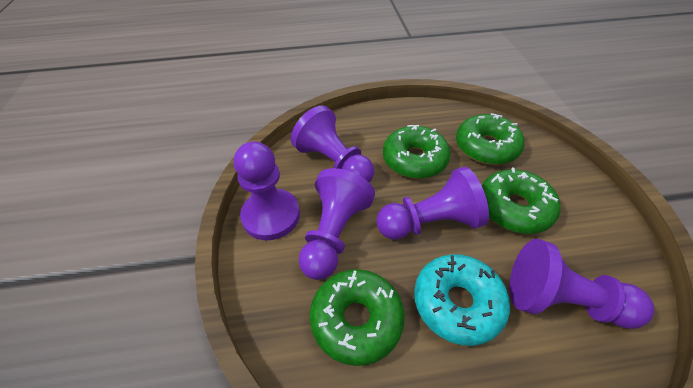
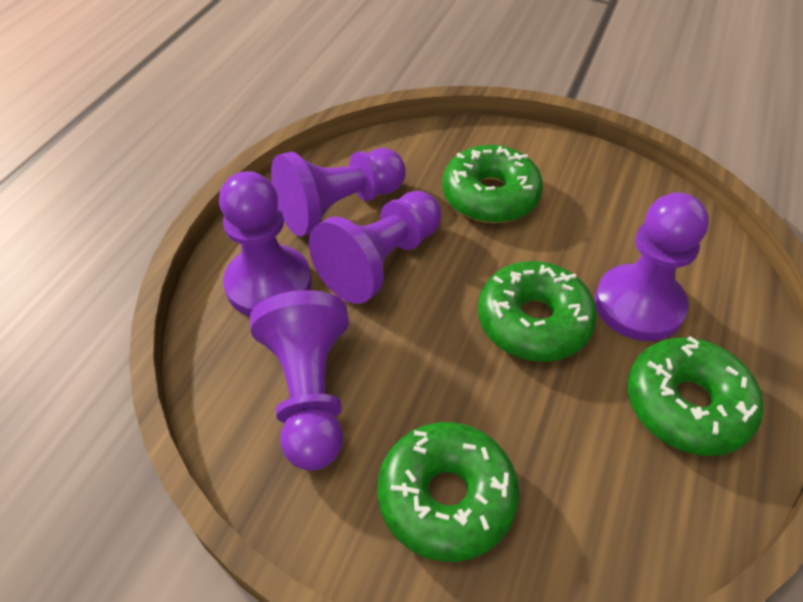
turquoise donut: [414,254,510,346] = 1 -> none = 0

